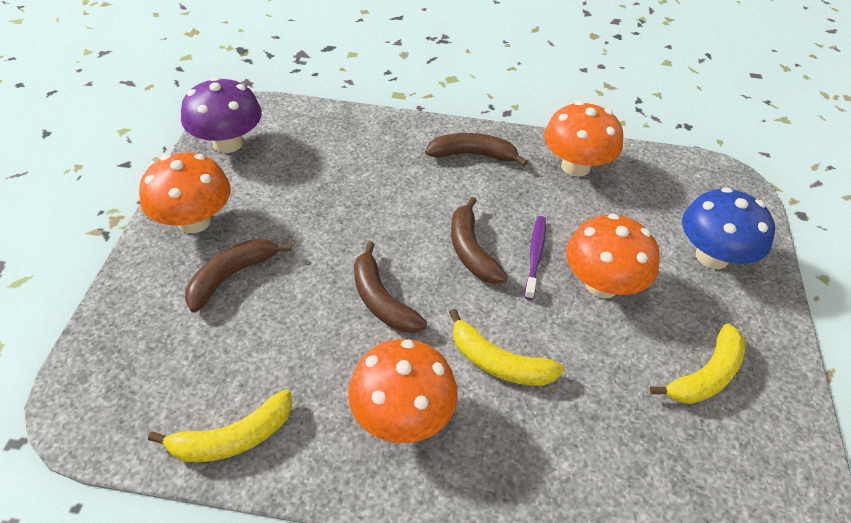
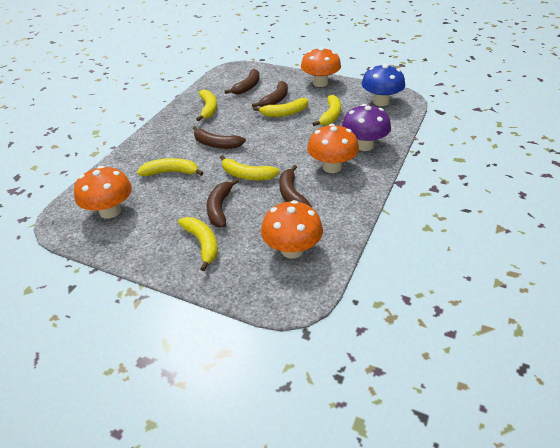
brown banana: [185,239,292,312] [354,242,427,333] [426,133,528,166] [451,197,508,284] = 4 -> [193,126,246,149] [207,178,239,227] [225,69,259,94] [252,81,288,107] [279,165,312,208] = 5
purple toothbrush: [524,216,546,300] = 1 -> none = 0
yellow banana: [148,390,292,462] [449,309,565,386] [650,324,745,404] = 3 -> [137,158,204,176] [178,217,218,271] [196,90,217,121] [220,155,280,180] [253,98,308,117] [313,95,341,126] = 6

